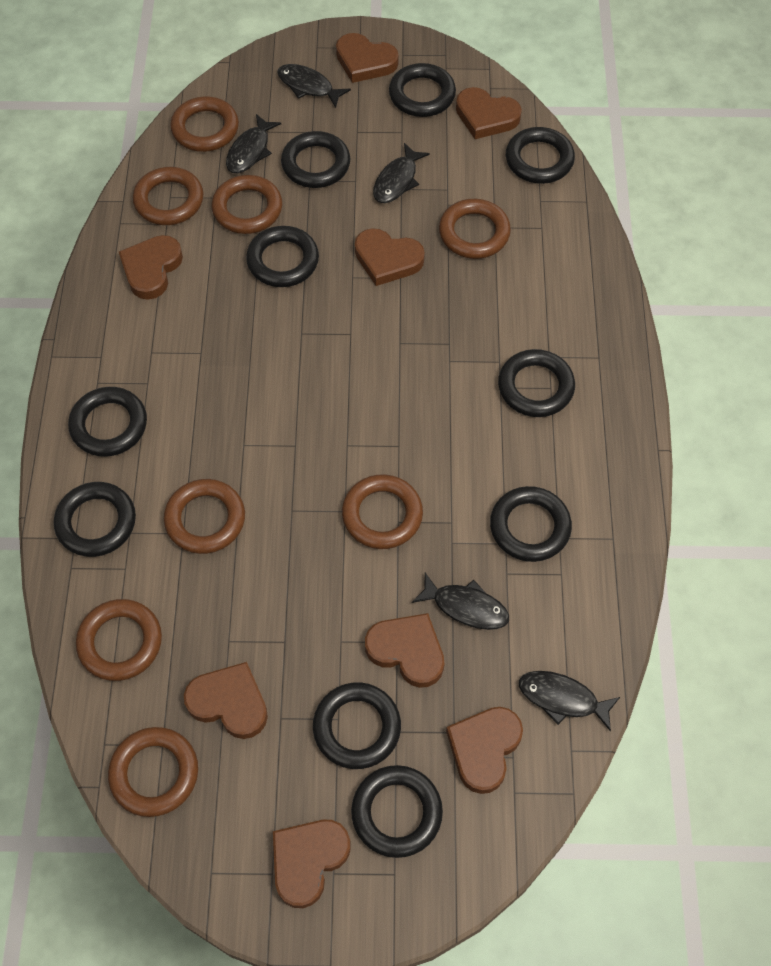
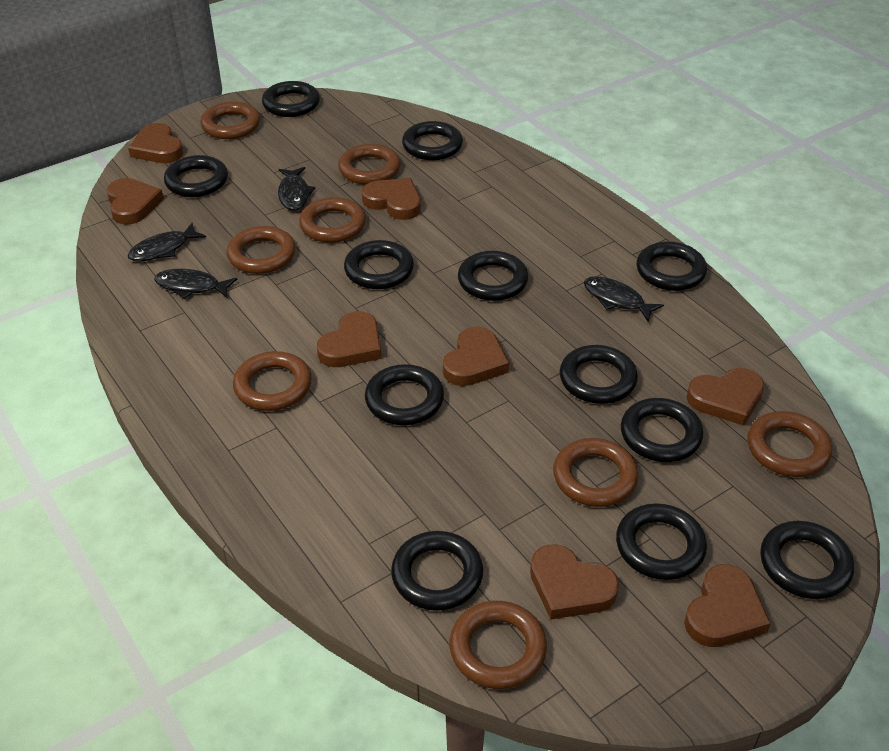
black fish: [226,114,281,173] [277,64,351,108] [373,143,430,203] [412,573,509,630] [519,671,620,731] = 5 -> [127,223,206,262] [154,269,237,299] [278,167,315,211] [584,276,664,322] = 4
black ring: [54,482,136,557] [68,387,147,457] [246,226,319,287] [281,131,350,188] [313,682,401,769] [351,765,443,858] [389,63,456,117] [490,486,572,562] [498,349,575,417] [506,127,575,184] = 10 -> [164,155,228,197] [262,81,320,117] [344,240,414,289] [365,364,444,425] [391,531,483,611] [402,121,463,160] [458,251,528,301] [559,345,638,404] [616,503,707,580] [621,398,703,462] [636,241,707,291] [760,521,854,599] = 12

